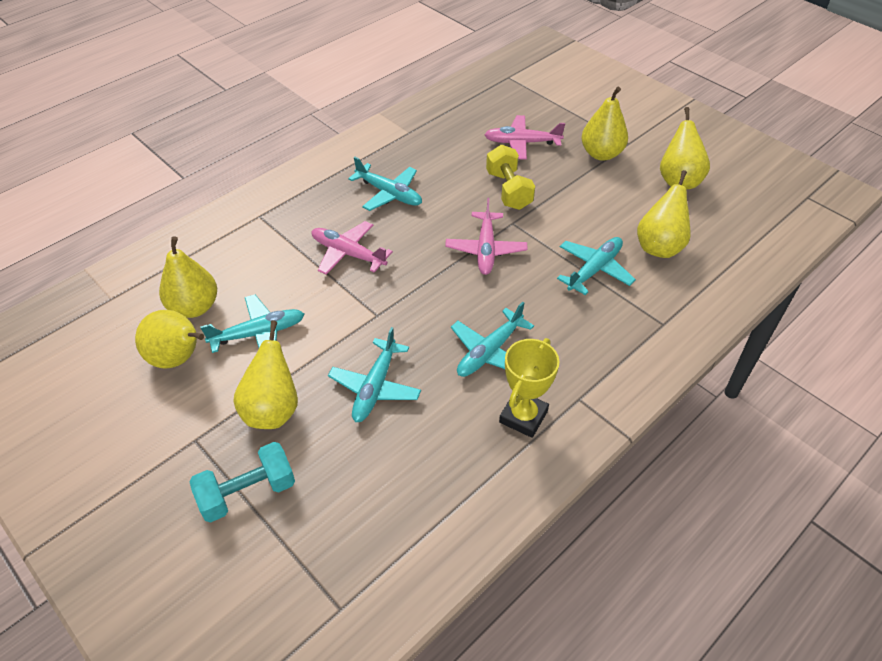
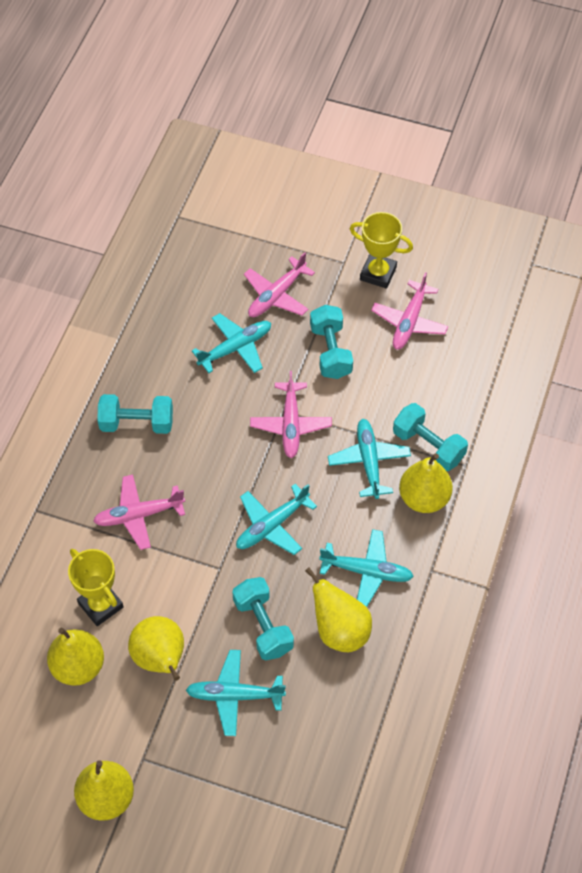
pink plane: [312,221,393,275] [445,198,527,275] [484,115,565,160] = 3 -> [93,475,185,550] [244,252,315,317] [250,371,332,458] [371,272,448,350] = 4
turquoise dumbbell: [189,442,295,523] = 1 -> [97,394,173,434] [232,577,294,660] [310,305,353,379] [393,403,468,471] = 4
yellow dumbbell: [486,145,535,210] = 1 -> none = 0
yellow pear: [135,310,204,369] [159,236,217,318] [233,320,298,429] [581,87,628,161] [637,170,691,258] [660,107,710,189] = 6 -> [47,627,104,686] [74,760,134,821] [128,616,184,681] [305,567,372,652] [399,453,453,513] = 5
yellow trophy: [499,338,560,438] = 1 -> [68,549,124,626] [350,212,413,289] = 2

